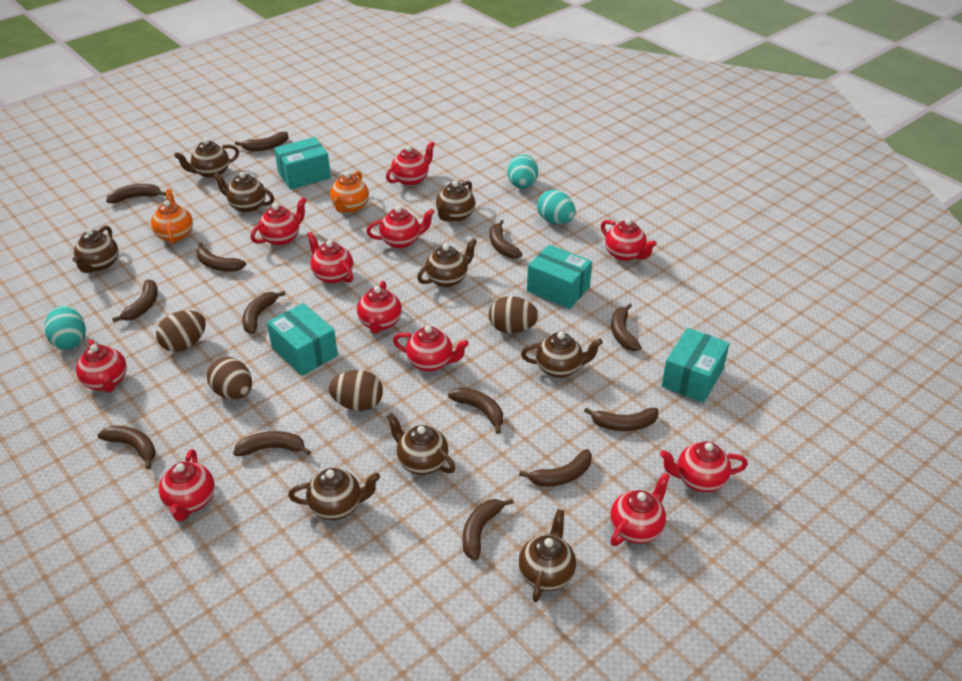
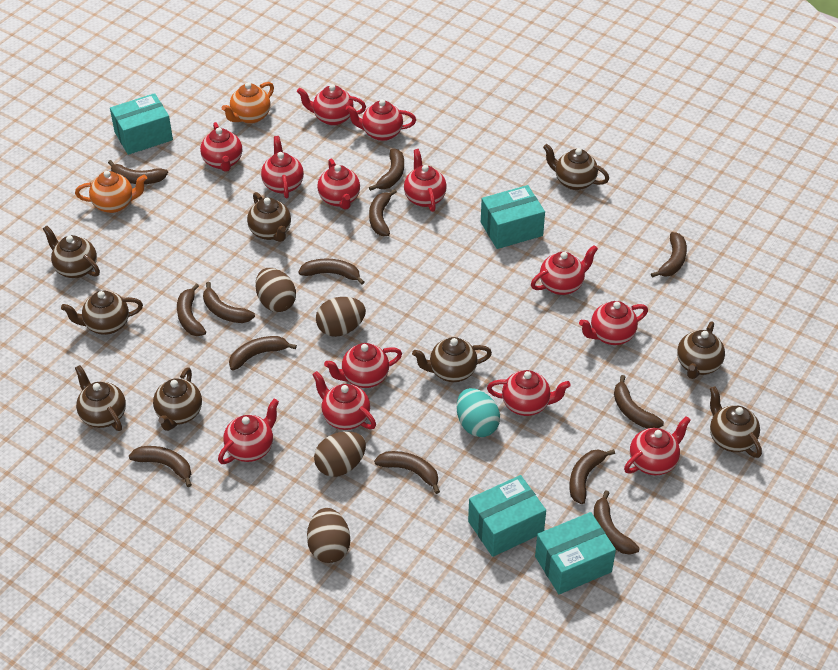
red teapot: [76,339,127,393] [159,449,215,521] [250,197,306,246] [307,232,353,284] [357,281,402,334] [366,207,435,249] [386,141,435,186] [393,326,469,372] [601,219,657,261] [610,472,670,546] [660,441,748,492] = 11 -> [200,122,242,172] [218,399,279,464] [261,136,304,198] [297,84,366,126] [312,371,376,430] [317,159,360,210] [324,343,402,388] [346,100,416,141] [404,149,447,212] [487,370,571,416] [531,245,598,295] [579,301,648,345] [624,416,691,475] = 13
turquoise egg: [44,306,86,350] [507,155,538,189] [537,190,575,224] = 3 -> [456,388,500,437] = 1

